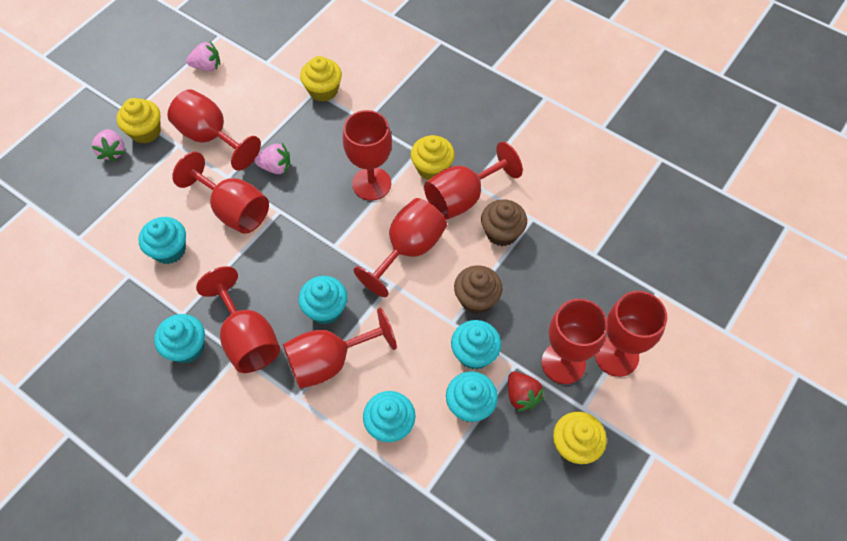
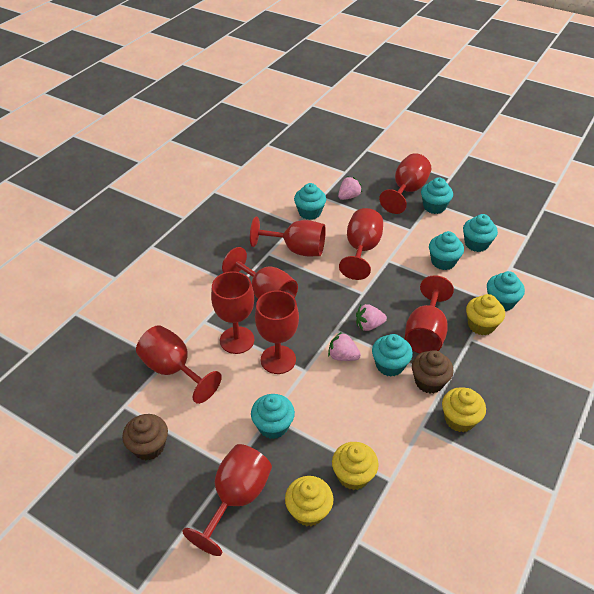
red strawberry: [508,372,544,412] = 1 -> none = 0
turquoise cupcake: [138,217,186,264] [154,314,205,363] [298,276,347,324] [363,391,416,442] [446,372,498,422] [451,320,501,370] = 6 -> [251,394,295,439] [294,183,326,220] [372,334,413,377] [421,177,453,214] [429,231,464,270] [463,214,498,252] [487,271,525,311] = 7

